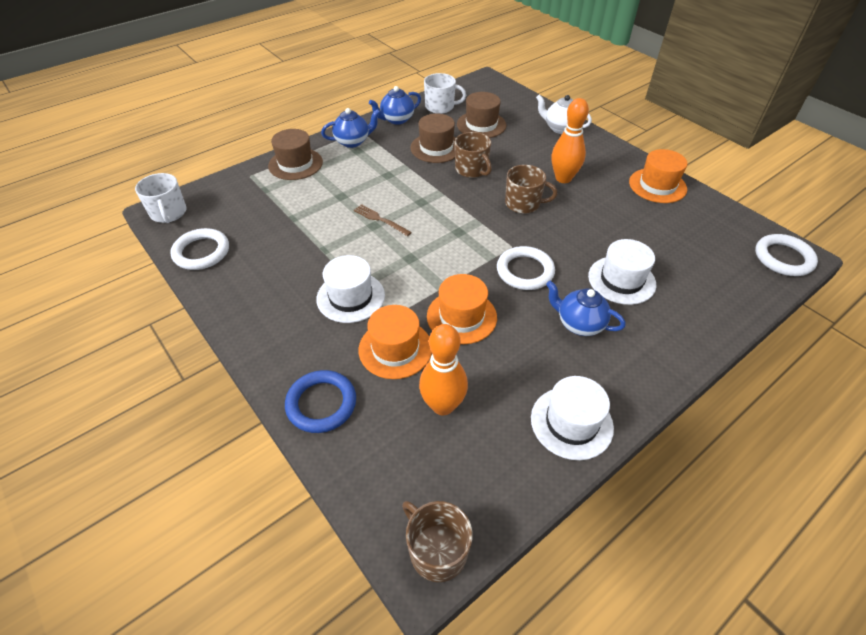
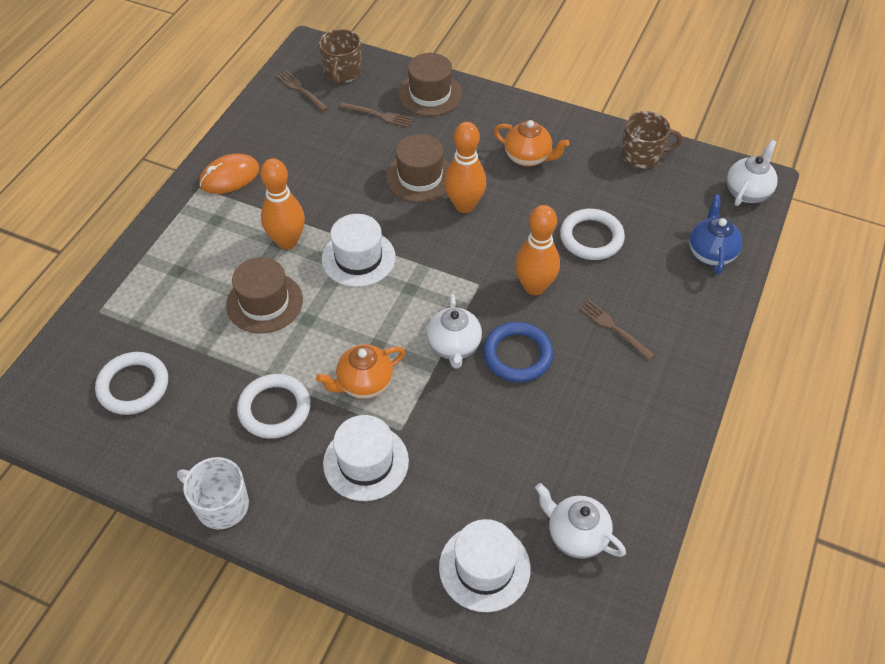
blue teapot: [321,108,380,148] [369,86,421,125] [546,281,626,336] = 3 -> [689,195,742,275] = 1
brown fork: [354,204,412,236] = 1 -> [277,70,329,112] [340,102,413,127] [579,300,655,360] = 3
brown mug: [402,501,473,582] [455,132,492,178] [505,165,557,214] = 3 -> [319,29,362,85] [621,111,682,168] = 2
orange bowling pin: [419,324,468,415] [551,98,589,183] = 2 -> [260,158,305,249] [444,122,486,213] [515,205,560,295] = 3
orange hat: [359,305,432,379] [427,274,497,344] [629,149,687,203] = 3 -> none = 0
orange mouse: none = 0 -> [199,154,260,194] = 1
orange teapot: none = 0 -> [316,344,405,399] [494,120,569,167] = 2
white mug: [135,173,186,223] [424,73,466,114] = 2 -> [177,457,249,529] = 1
white teapot: [536,95,592,134] = 1 -> [427,294,482,369] [535,483,626,559] [727,139,778,206] = 3

